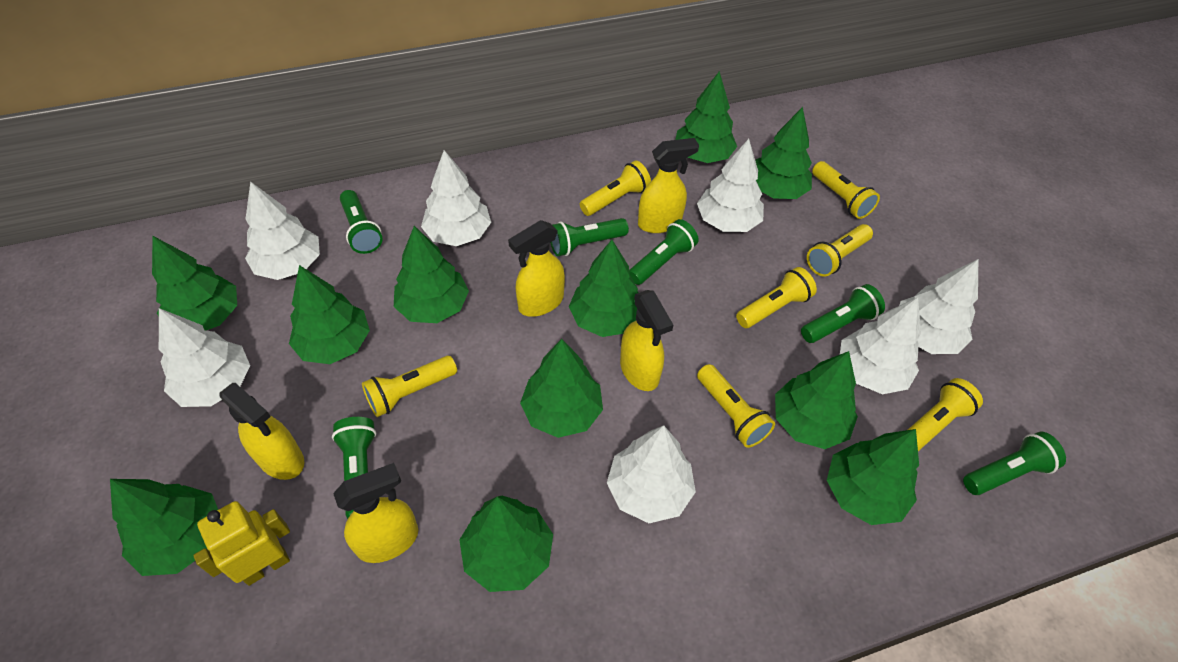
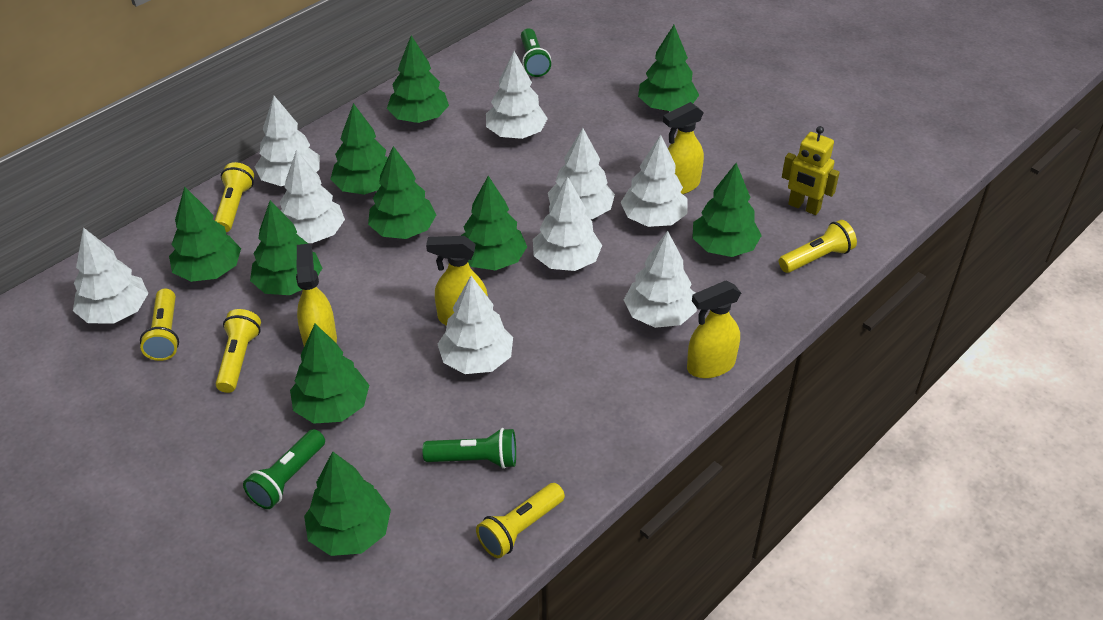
green flashlight: [332,417,376,519] [340,190,383,254] [550,218,629,256] [629,219,699,285] [801,284,885,343] [963,432,1066,495] = 6 -> [243,429,325,509] [423,428,516,469] [521,28,551,77] = 3
green tree: [110,479,218,576] [152,236,237,331] [289,265,370,364] [394,226,469,323] [460,496,553,592] [520,339,603,438] [569,240,639,337] [675,71,737,163] [755,107,812,199] [775,351,858,449] [827,429,919,525] = 11 -> [169,186,241,282] [250,200,322,295] [290,324,369,424] [304,451,391,556] [330,103,388,195] [368,146,436,239] [387,35,449,123] [461,176,527,270] [638,25,699,111] [692,163,762,257] = 10
white tree: [159,308,250,407] [245,181,320,280] [421,150,491,246] [607,425,696,523] [697,139,764,232] [840,297,921,394] [899,259,978,354] = 7 -> [73,227,149,324] [255,96,320,186] [280,150,345,243] [438,276,513,374] [486,51,548,139] [533,176,602,271] [548,128,615,219] [621,135,688,227] [624,231,697,328] = 9
yellow flashlight: [362,356,457,417] [580,160,651,216] [697,364,775,448] [736,267,817,328] [807,224,873,277] [812,161,880,219] [908,378,983,451] = 7 -> [140,288,179,361] [215,162,254,232] [216,309,261,393] [476,483,565,558] [779,220,857,273] = 5
yellow spray bottle: [219,383,304,480] [333,463,418,563] [508,220,565,317] [620,290,673,391] [638,138,699,233] = 5 -> [296,244,337,346] [426,236,488,326] [663,102,704,194] [687,280,741,378] = 4

